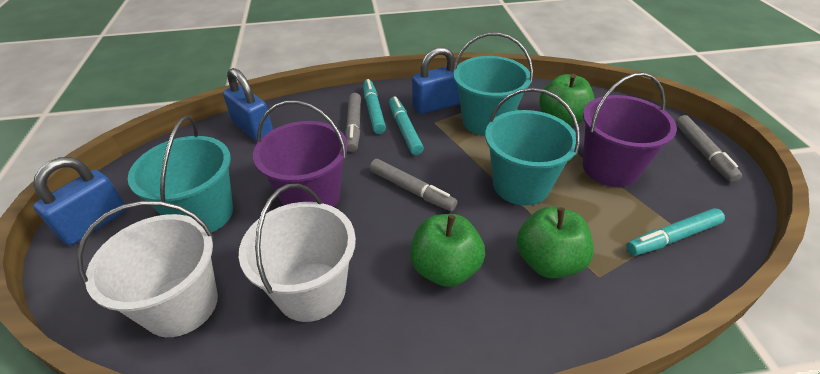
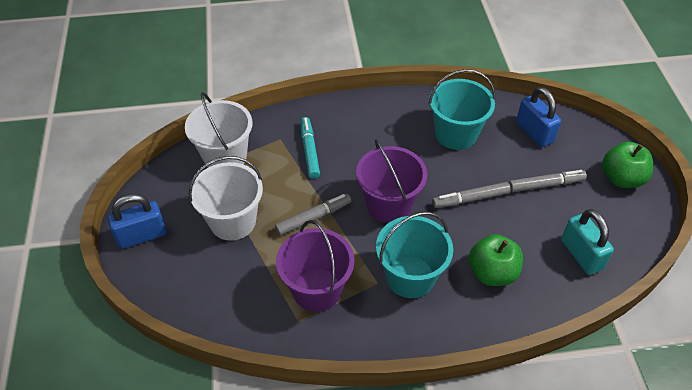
blue padlock: [33,157,126,245] [223,68,273,141] [412,47,460,114] = 3 -> [108,194,167,249] [516,87,561,147] = 2
green apple: [410,214,485,287] [516,206,594,279] [539,74,595,126] = 3 -> [469,234,523,286] [602,142,653,188] = 2
turquoise bucket: [128,116,233,233] [453,32,533,136] [485,88,580,205] = 3 -> [376,212,453,298] [429,69,495,150] = 2
turquoise marker: [363,79,386,134] [389,96,424,155] [626,208,725,256] = 3 -> [300,117,320,179] = 1
turquoise padlock: none = 0 -> [561,209,614,275] = 1

